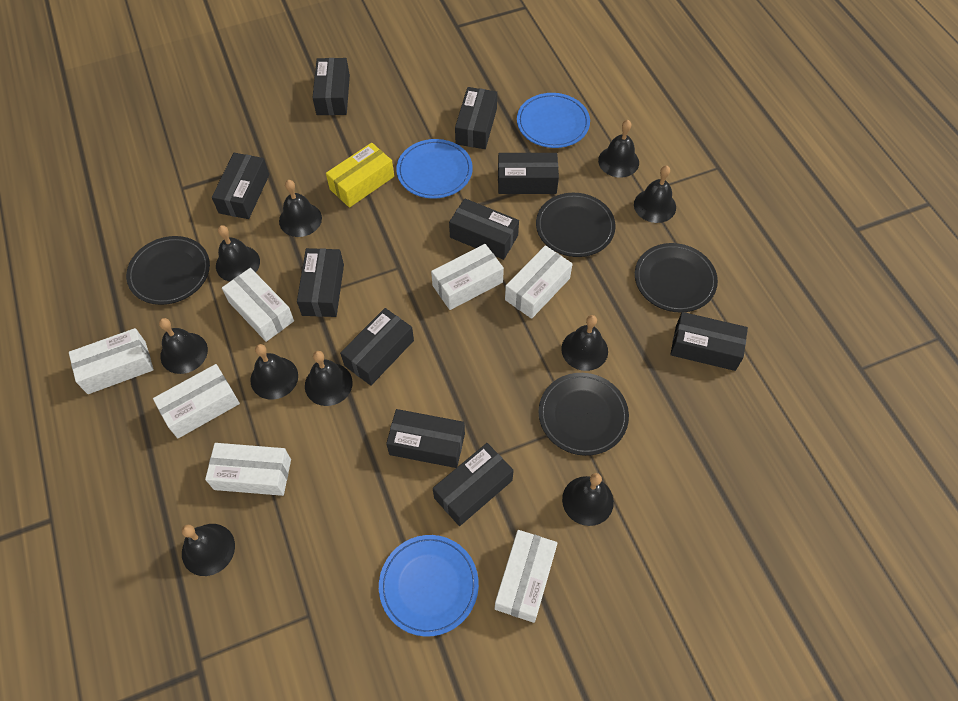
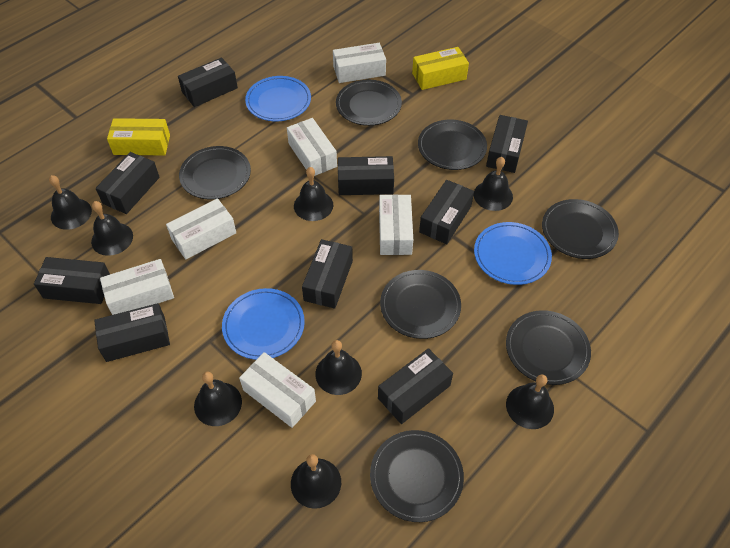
black bell: [159,318,208,374] [182,524,235,576] [216,225,260,282] [250,344,298,400] [279,180,322,237] [305,351,353,406] [561,315,608,371] [562,473,614,526] [598,120,639,178] [634,166,676,223] = 10 -> [49,175,92,230] [91,201,133,256] [194,371,242,426] [291,454,341,509] [294,167,333,221] [315,340,362,395] [474,157,513,211] [506,374,554,429] = 8
black box: [212,153,269,219] [297,248,344,317] [312,58,350,115] [340,308,414,386] [386,409,465,468] [433,443,514,526] [449,198,519,260] [455,87,497,149] [498,153,559,194] [670,312,748,371] = 10 -> [34,257,110,304] [94,303,170,362] [96,152,160,214] [178,57,238,107] [302,239,353,309] [338,156,394,195] [378,348,453,424] [419,180,474,244] [486,115,528,173] = 9
black plate: [126,236,210,305] [536,193,616,257] [539,373,629,456] [635,243,718,313] = 4 -> [179,146,251,199] [336,80,402,126] [370,430,464,522] [380,270,461,339] [418,120,487,170] [506,310,591,385] [542,199,619,259] = 7
white box: [69,328,154,394] [153,364,240,438] [205,443,291,496] [222,268,294,342] [431,244,504,310] [495,530,558,623] [505,245,572,319] = 7 -> [100,259,174,315] [166,198,236,259] [239,352,316,428] [287,118,337,176] [333,43,386,83] [379,194,413,255] = 6
yellow box: [326,143,394,208] = 1 -> [107,118,170,155] [412,47,469,90] = 2

